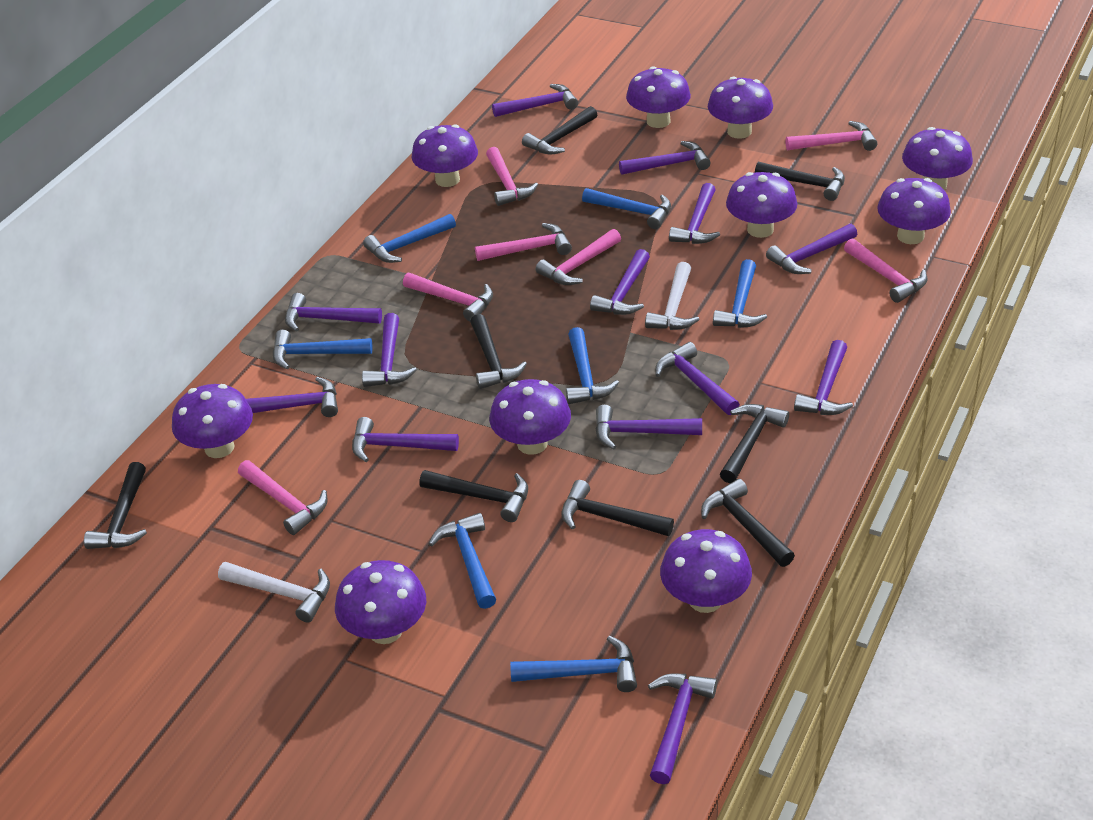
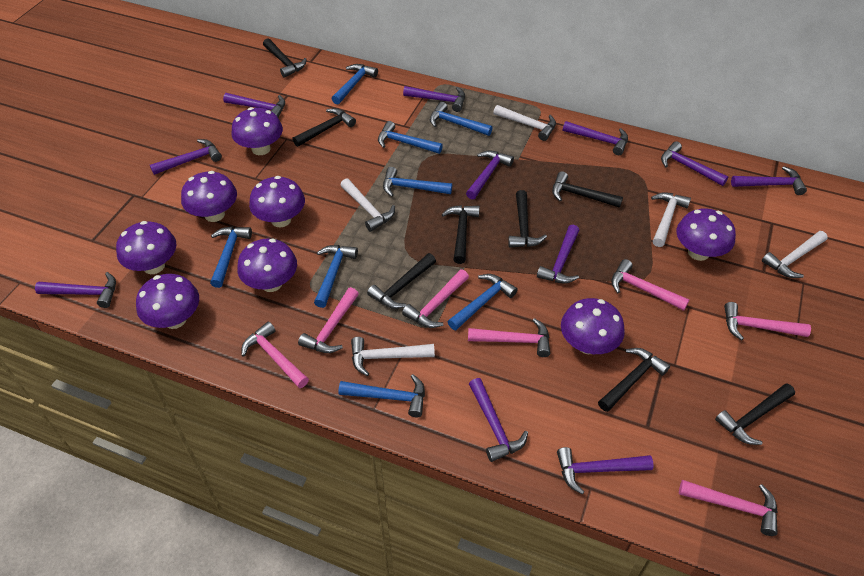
blue hammer: [273,330,372,369] [363,214,456,263] [429,513,496,609] [510,636,637,692] [566,327,619,404] [582,188,671,229] [713,259,767,328] = 7 -> [210,227,252,288] [314,245,358,308] [332,64,378,105] [338,374,425,418] [378,121,443,154] [383,167,452,197] [430,102,492,136] [448,274,518,330] = 8
purple hammer: [246,377,338,417] [285,293,382,332] [352,417,459,462] [362,313,417,387] [492,84,578,117] [590,249,650,315] [595,405,702,449] [619,141,711,175] [648,673,717,784] [655,342,740,415] [669,183,720,244] [766,224,857,274] [794,340,853,415] = 13 -> [35,272,116,308] [150,139,222,175] [223,93,285,117] [403,86,465,112] [466,150,514,200] [469,378,528,462] [537,225,580,284] [557,447,654,494] [563,121,628,155] [661,141,729,186] [731,166,807,195] = 11
purple mushroom: [172,384,253,458] [335,560,426,644] [412,124,478,187] [489,379,571,455] [626,66,691,128] [660,529,752,613] [708,76,773,139] [726,172,798,238] [877,178,951,244] [902,127,973,190] = 10 -> [116,221,176,274] [136,274,199,329] [181,171,237,222] [231,107,283,155] [237,239,297,292] [249,176,305,227] [561,298,625,354] [677,208,736,261] = 8
white hammer: [218,562,330,623] [645,262,700,330] = 2 -> [340,178,395,232] [351,337,435,376] [493,105,556,141] [651,192,691,247] [762,231,828,278] = 5

